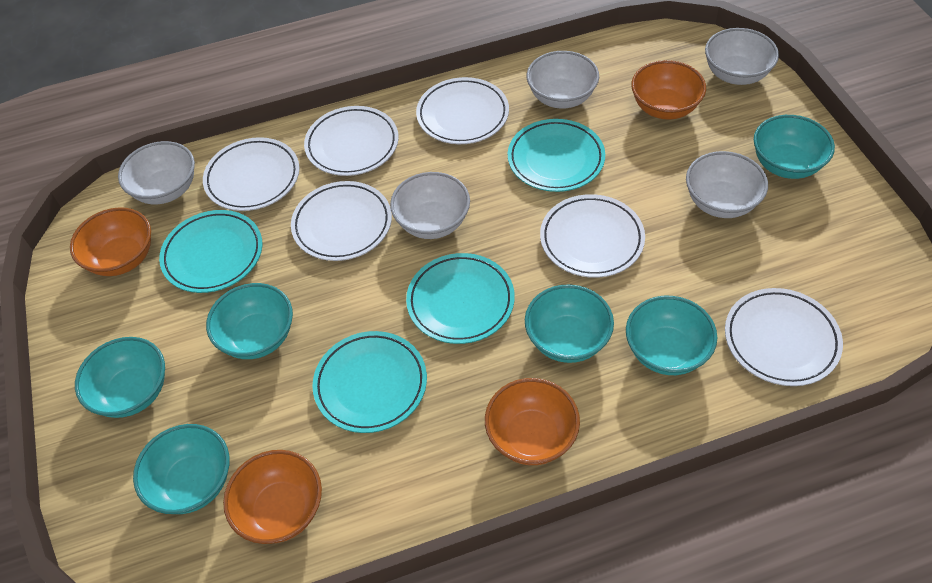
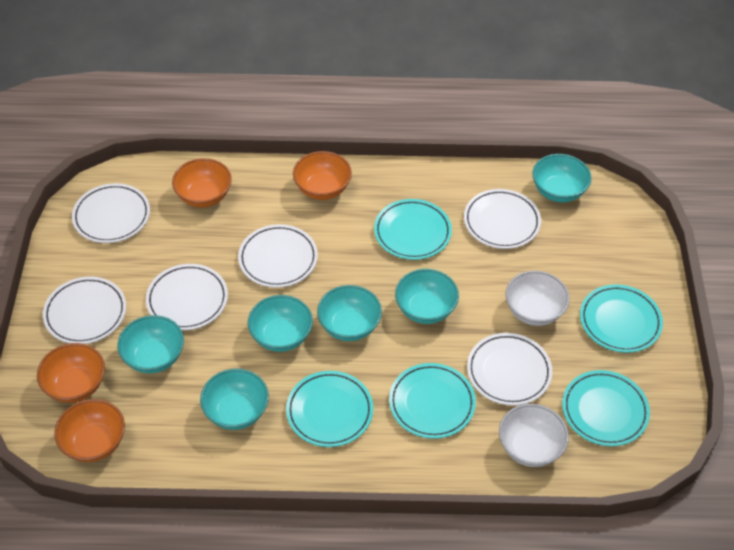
turquoise plate: [159,210,262,293] [312,331,427,433] [406,253,515,344] [508,119,605,192] = 4 -> [286,371,373,447] [374,199,452,260] [389,363,476,439] [562,370,650,446] [580,284,663,353] = 5
white bowl: [118,141,195,205] [390,172,470,239] [527,51,599,109] [686,151,768,218] [705,28,779,85] = 5 -> [499,404,569,467] [505,271,570,326] = 2

